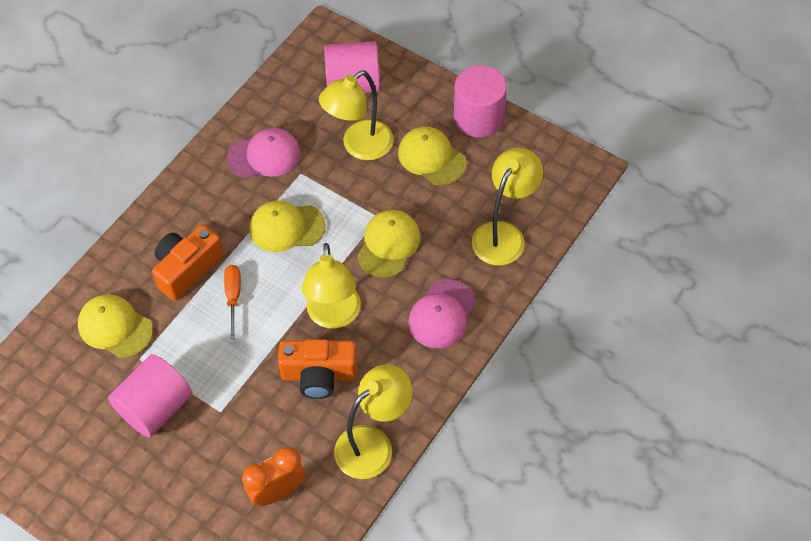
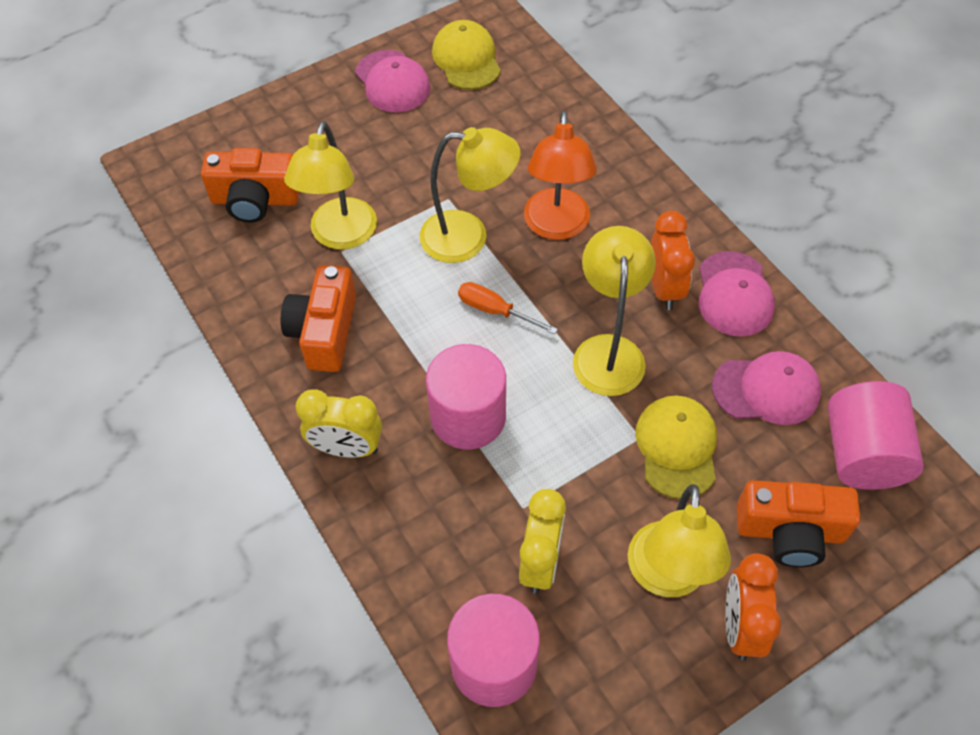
orange camera: [152,225,224,301] [278,339,357,399] = 2 -> [201,148,299,223] [281,265,356,372] [737,480,860,567] = 3
orange clock: [242,447,305,506] = 1 -> [651,211,695,310] [726,553,781,661] = 2
orange lamp: none = 0 -> [524,111,597,240] = 1
pink cap: [227,128,301,178] [408,279,476,348] = 2 -> [355,50,431,113] [699,251,775,337] [712,351,821,425] = 3
yellow cap: [78,294,153,358] [249,201,326,252] [357,210,421,278] [398,127,467,186] = 4 -> [432,20,501,90] [635,395,717,499] = 2
yellow clock: none = 0 -> [296,389,382,458] [519,489,566,594] = 2

